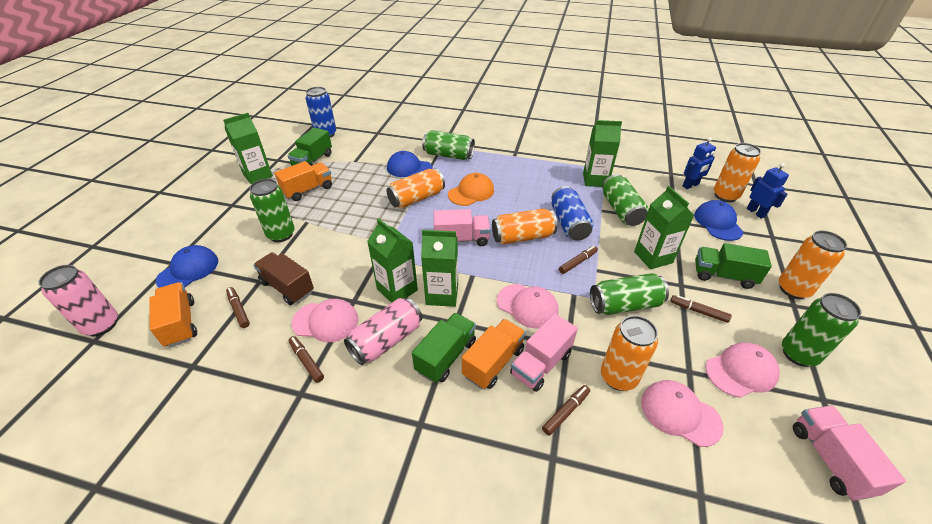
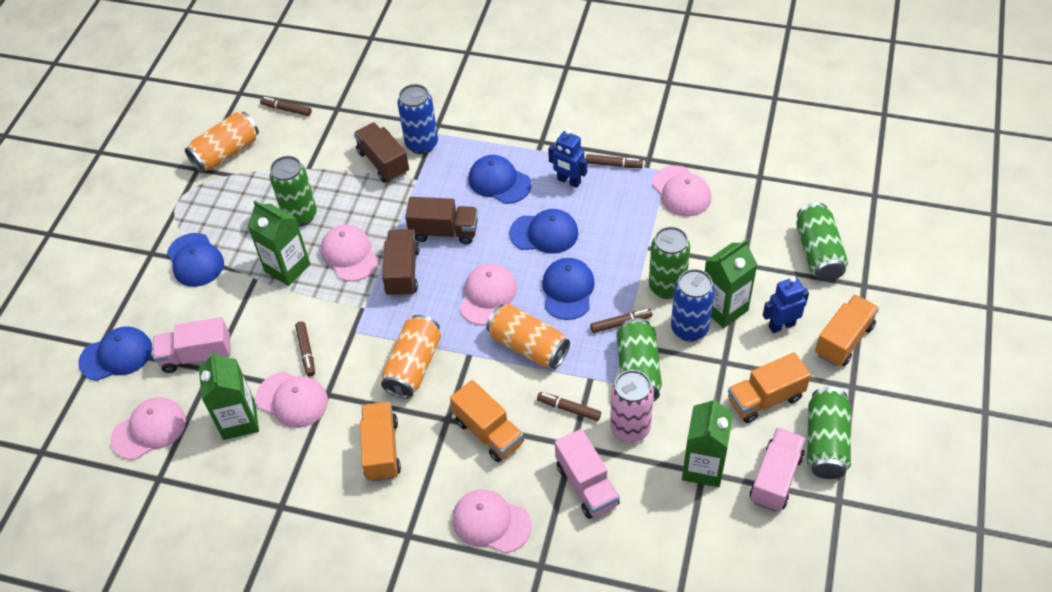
blue cap: [156,245,218,288] [387,151,433,177] [694,200,744,241] = 3 -> [79,326,153,381] [167,233,224,287] [469,155,531,204] [509,209,579,254] [542,258,595,320] = 5
brown truck: [253,252,314,305] = 1 -> [354,122,409,183] [382,229,420,297] [405,197,478,244] = 3
green carton: [223,113,273,184] [367,218,418,303] [421,230,458,307] [583,120,622,187] [634,186,695,269] = 5 -> [199,351,259,440] [247,200,310,286] [682,397,733,487] [705,239,758,328] = 4
green truck: [287,127,332,166] [412,313,476,383] [695,243,772,289] = 3 -> none = 0
orange can: [387,168,445,208] [492,209,557,245] [601,315,658,391] [714,143,761,202] [779,230,847,299] = 5 -> [185,112,259,173] [381,315,441,398] [486,304,570,369] = 3
orange cap: [448,173,494,206] = 1 -> none = 0
orange truck: [149,282,197,347] [274,161,332,201] [462,319,526,389] = 3 -> [360,401,401,482] [450,380,524,462] [728,352,811,423] [815,294,879,366] = 4
pink can: [38,265,118,336] [344,298,423,365] = 2 -> [610,370,654,442] = 1
pink cap: [291,299,359,342] [497,284,559,329] [641,380,724,447] [705,343,780,398] = 4 -> [111,397,186,460] [256,372,328,428] [321,224,379,281] [452,489,532,553] [460,264,517,325] [652,165,711,217] = 6

